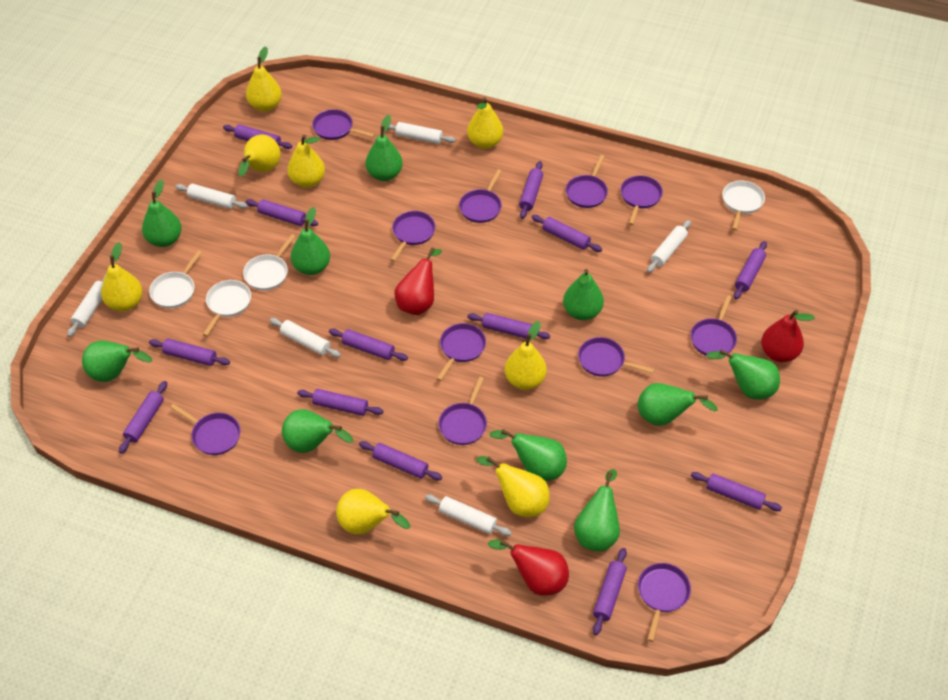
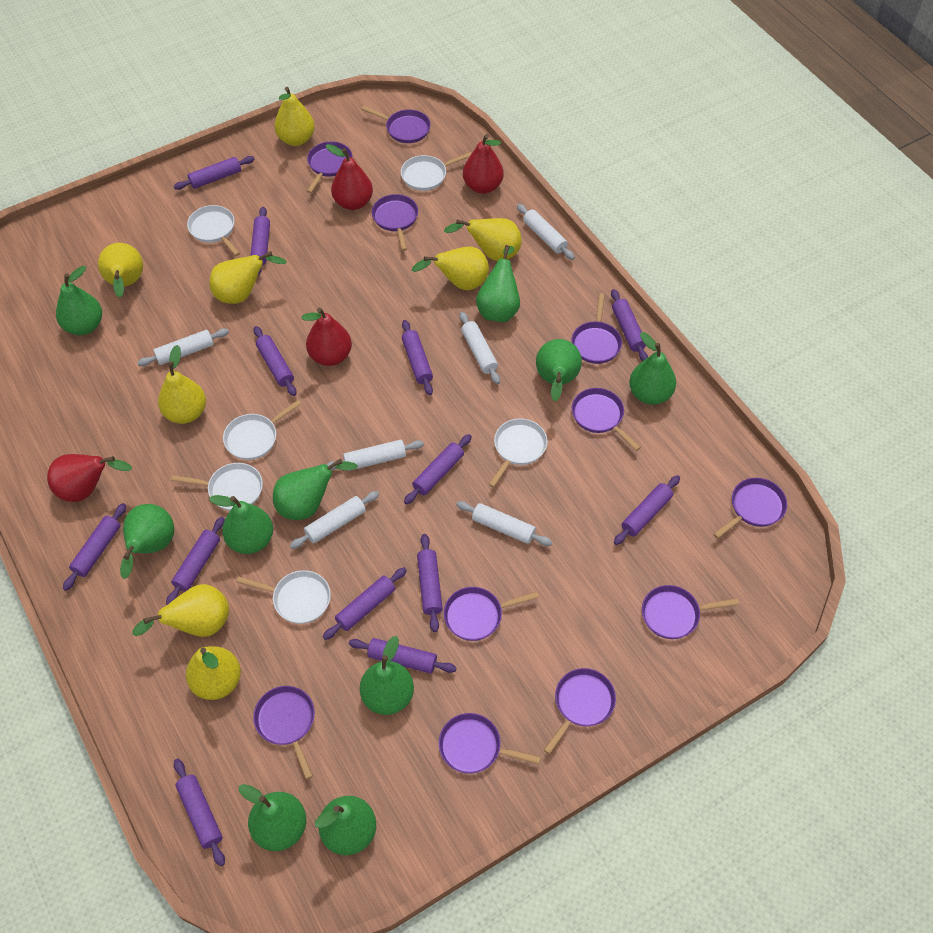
red pear: [395,247,442,315] [488,539,569,596] [761,310,815,362] = 3 -> [47,454,132,502] [301,308,352,366] [326,144,373,210] [463,134,504,194] = 4
white pan: [149,250,202,308] [203,280,251,336] [243,234,296,291] [722,180,765,230] = 4 -> [171,463,263,511] [187,205,240,256] [223,399,302,460] [237,570,331,624] [401,152,472,191] [489,418,548,487] = 6

